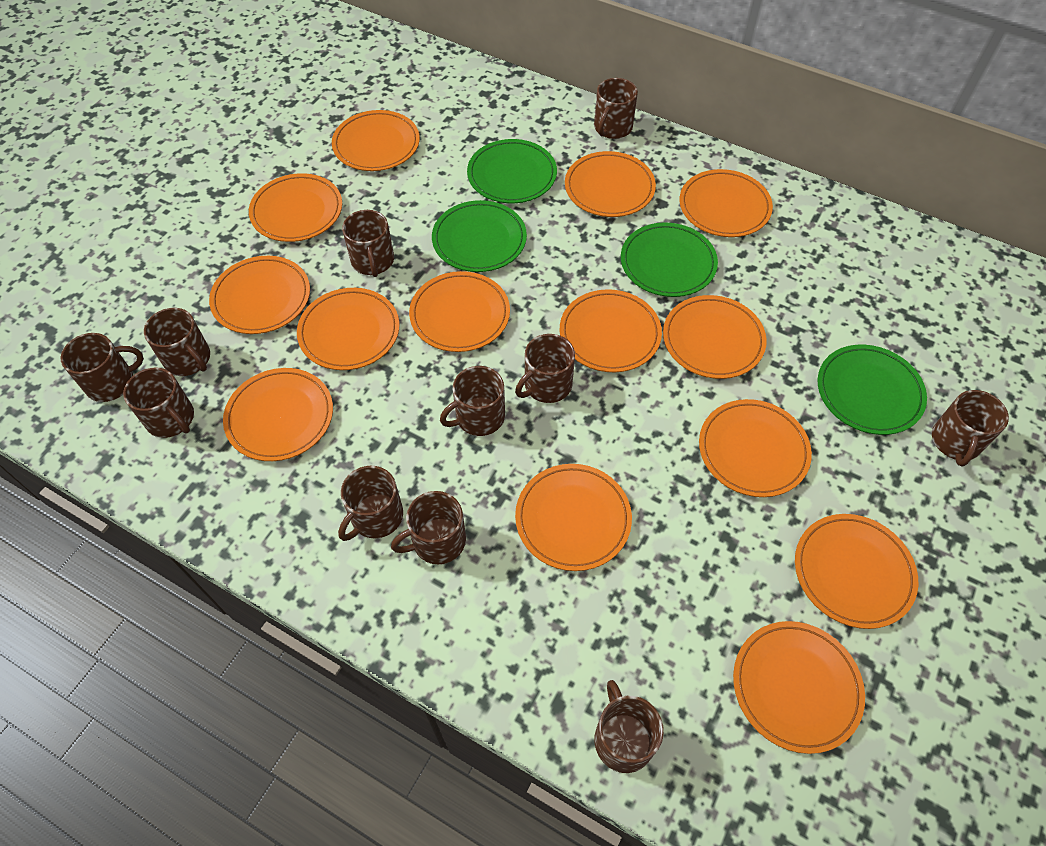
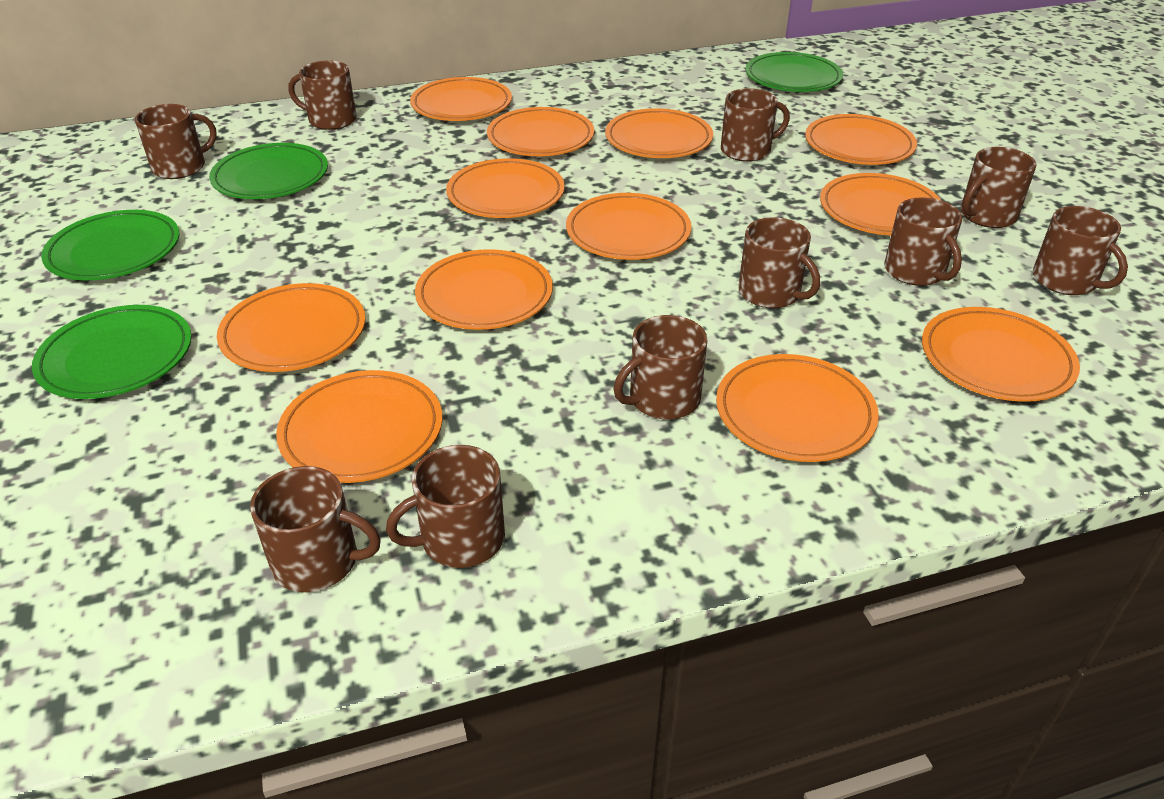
brown mug: [61,333,144,402] [123,367,194,438] [144,308,210,376] [338,466,403,541] [342,210,394,277] [391,491,466,564] [440,366,505,436] [515,334,575,403] [594,78,638,139] [594,680,664,773] [932,390,1009,467] = 11 -> [135,104,217,179] [250,466,381,592] [288,60,357,130] [386,445,505,568] [614,315,708,419] [721,88,790,162] [738,217,820,308] [884,197,963,286] [960,147,1036,228] [1033,206,1128,295] = 10
orange plate: [209,256,310,334] [223,368,333,461] [249,173,342,242] [297,288,399,370] [332,110,420,171] [409,271,510,352] [515,464,632,571] [560,289,662,372] [565,151,656,217] [663,295,767,379] [680,169,773,237] [699,399,812,497] [733,621,865,754] [795,514,918,629] = 14 -> [217,283,365,372] [276,370,442,483] [410,77,512,121] [415,249,553,330] [446,158,565,218] [487,107,594,156] [566,193,691,260] [605,108,713,158] [716,354,879,462] [805,114,917,165] [820,173,941,236] [922,307,1080,402] = 12

